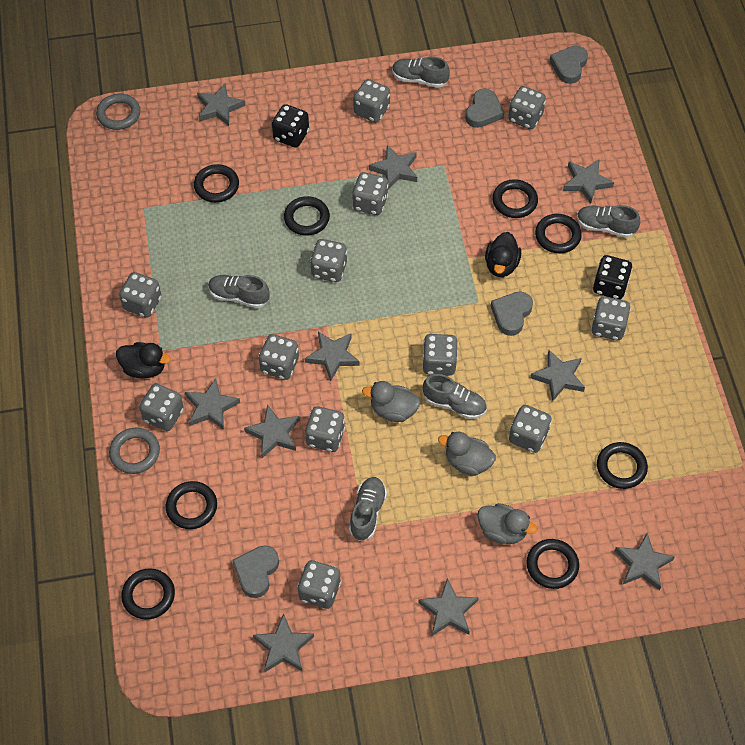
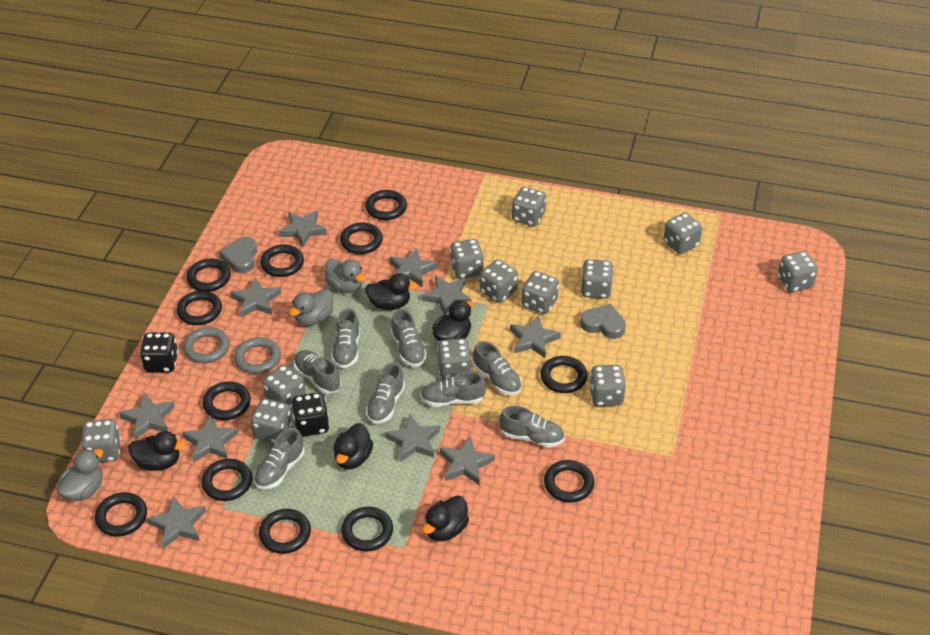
black duck: [116,342,171,378] [485,232,521,277] = 2 -> [128,431,186,471] [334,423,373,469] [365,273,418,310] [423,496,469,541] [432,300,474,341] = 5
black ring: [121,568,175,620] [166,481,217,529] [194,164,239,203] [284,196,330,236] [492,179,538,218] [526,539,579,589] [535,214,582,253] [597,442,648,489] = 8 -> [95,492,147,537] [177,291,222,325] [186,259,231,292] [201,459,252,501] [202,382,251,420] [259,509,311,554] [260,244,304,277] [340,222,383,254] [341,507,393,552] [365,190,407,220] [540,356,588,393] [544,460,594,503] = 12
grey heart: [232,545,279,598] [465,88,504,128] [491,291,533,336] [550,46,588,84] = 4 -> [219,237,257,273] [580,304,626,339] = 2
grey shoe: [208,275,270,308] [349,477,387,541] [392,56,450,88] [423,374,487,419] [577,205,640,238] = 5 -> [254,428,304,489] [294,350,341,394] [331,308,360,368] [366,362,405,424] [391,309,427,367] [421,371,486,407] [473,341,522,395] [500,406,564,447] = 8

